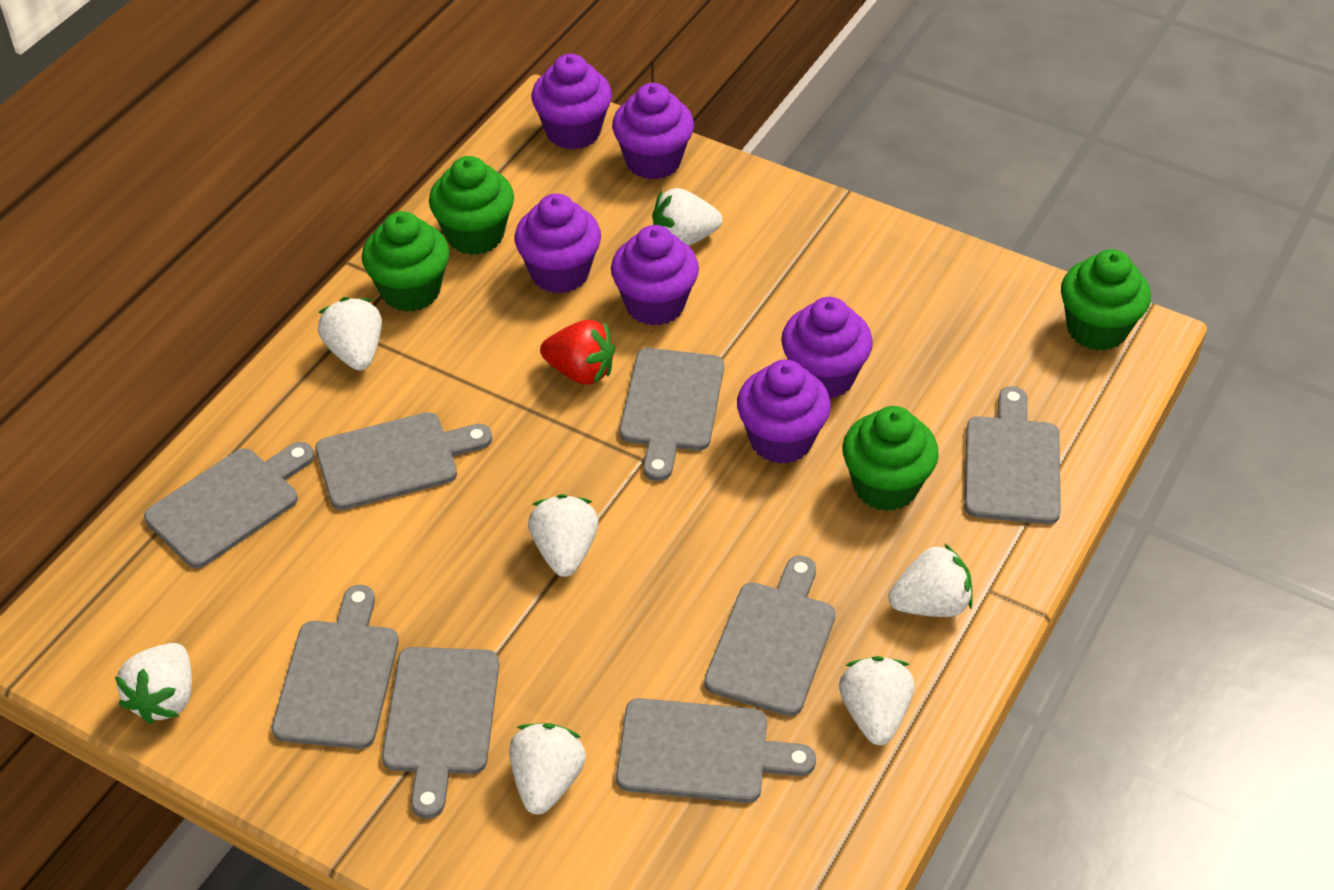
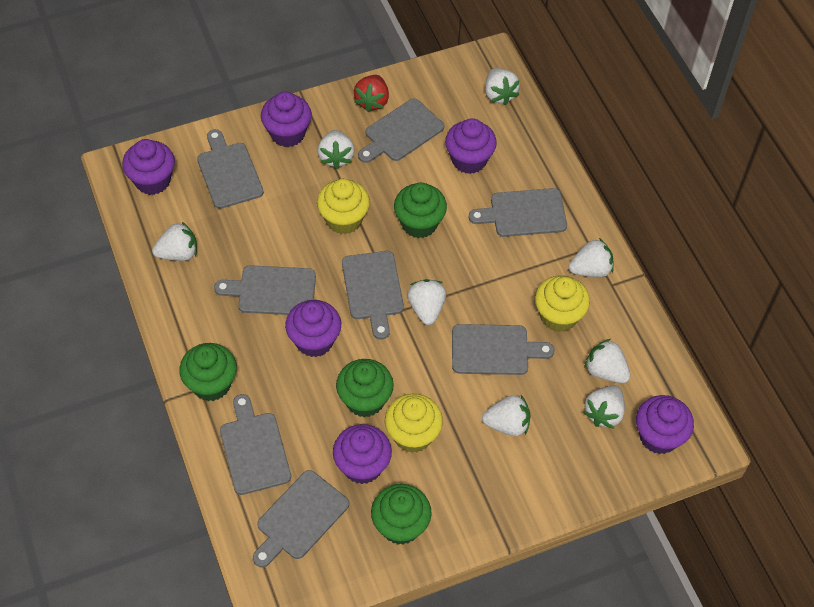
white strawberry: [115,643,192,724] [318,297,382,371] [509,723,586,815] [528,494,599,577] [652,188,722,246] [839,656,915,745] [888,543,973,617] = 7 -> [152,222,197,261] [318,130,354,169] [407,279,446,325] [482,395,531,436] [485,68,520,105] [569,238,614,277] [583,385,625,429] [584,339,631,383] = 8
yellow cupcake: none = 0 -> [317,179,370,234] [385,394,443,453] [535,275,590,332] = 3

